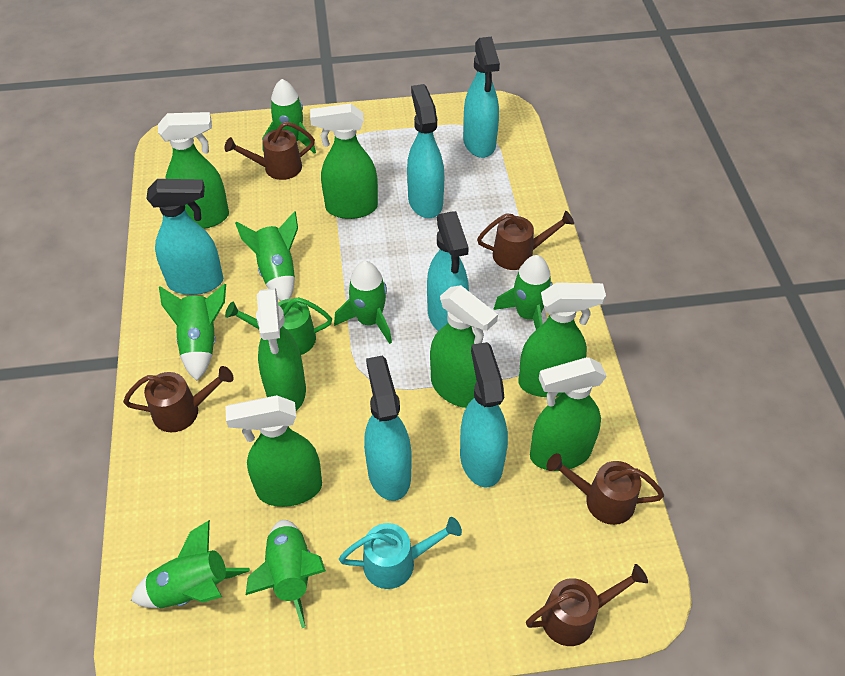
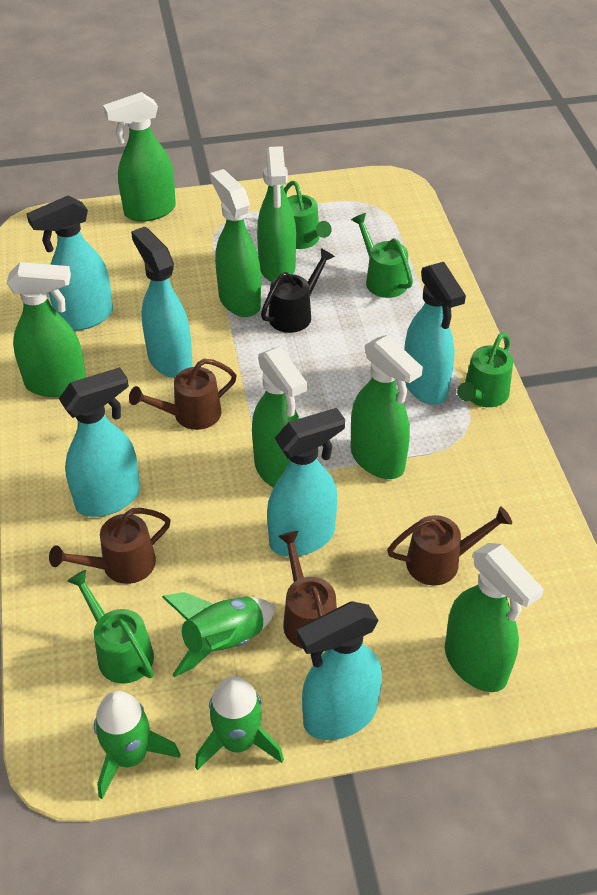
black watering can: none = 0 -> [261,248,335,333] = 1
brown watering can: [123,366,234,432] [225,122,315,180] [477,211,574,270] [526,564,648,646] [547,453,664,525] = 5 -> [49,508,171,584] [129,359,237,430] [278,531,337,651] [387,506,512,586] = 4
green rocket: [131,520,250,608] [159,284,226,381] [235,211,298,301] [246,520,326,628] [262,79,316,154] [334,261,392,344] [493,255,553,330] = 7 -> [94,691,180,799] [162,592,275,677] [195,676,284,770] = 3
green watering can: [225,297,332,355] = 1 -> [67,570,154,684] [284,181,332,249] [351,213,413,298] [457,332,513,407] = 4
turquoise watering can: [339,517,462,589] = 1 -> none = 0

